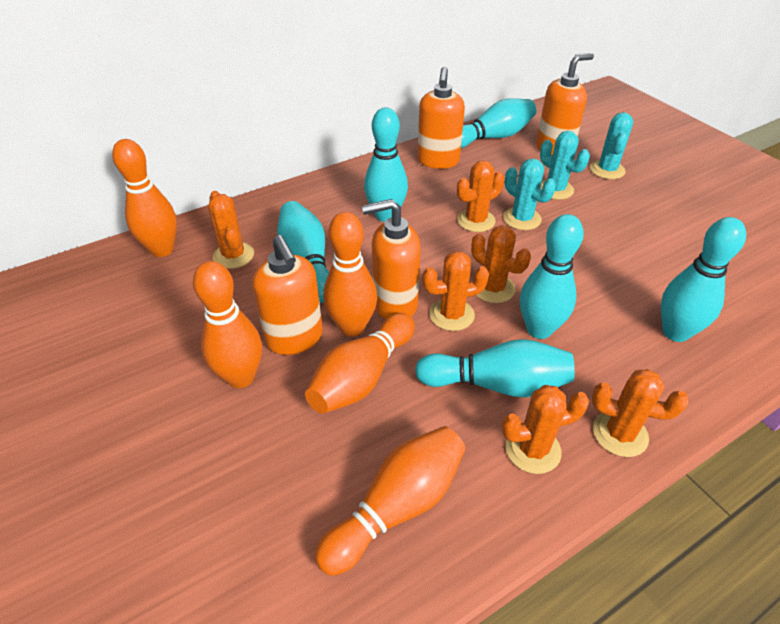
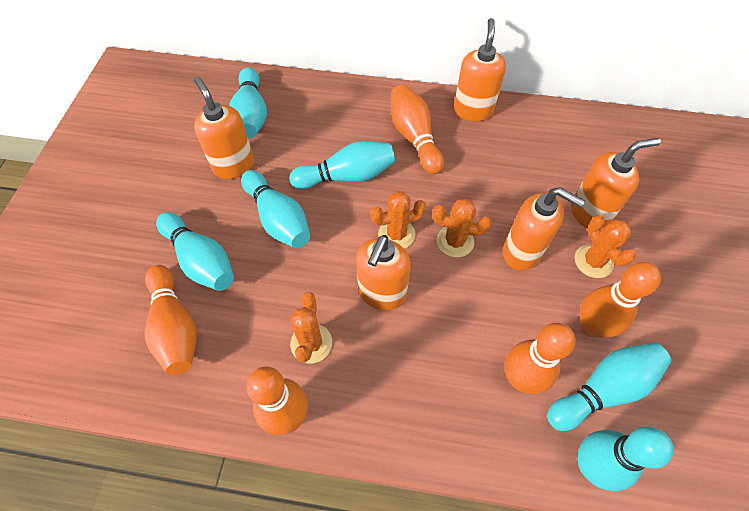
orange cactus: [208,191,254,269] [422,251,489,331] [457,160,504,232] [471,225,531,303] [501,385,589,474] [592,369,689,457] = 6 -> [290,292,332,364] [370,191,426,249] [433,198,491,257] [575,215,636,278] = 4
orange soap dispenser: [252,235,323,355] [362,199,421,319] [417,67,465,169] [536,53,594,156] = 4 -> [194,77,254,179] [356,235,411,310] [454,18,506,122] [503,187,585,271] [571,138,661,230] = 5
turquoise cactus: [503,159,556,230] [540,131,590,200] [590,112,633,179] = 3 -> none = 0

